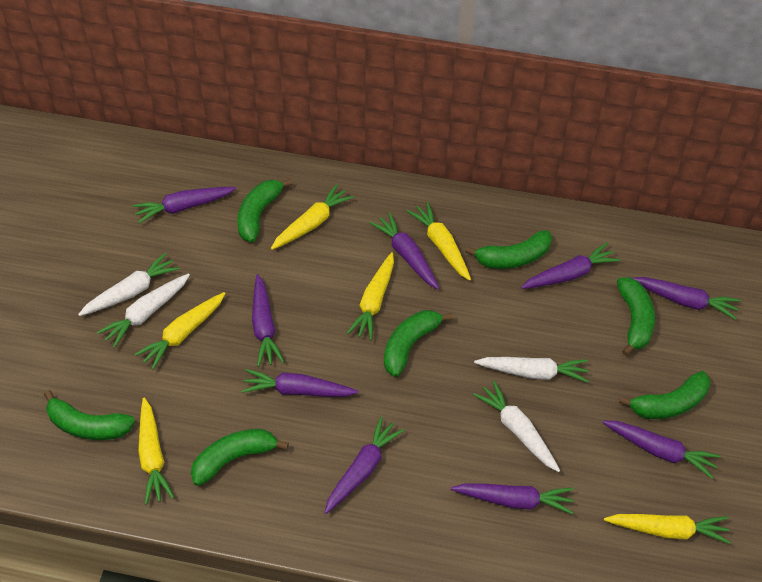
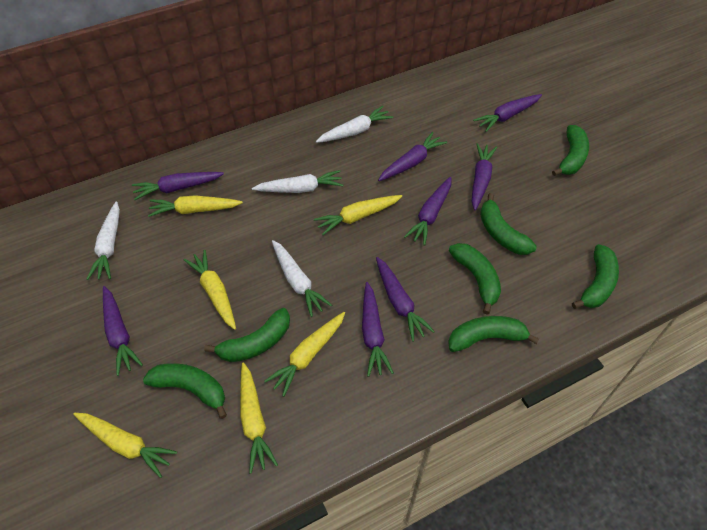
purple carrot: [132,187,236,223] [242,369,358,397] [252,274,284,367] [324,417,404,514] [370,212,439,289] [451,483,574,514] [521,243,620,289] [602,420,721,478] [633,277,741,320] = 9 -> [103,286,143,376] [132,172,224,200] [362,282,394,377] [376,257,435,342] [378,132,447,181] [404,177,451,245] [472,143,497,210] [473,94,542,132] = 8

